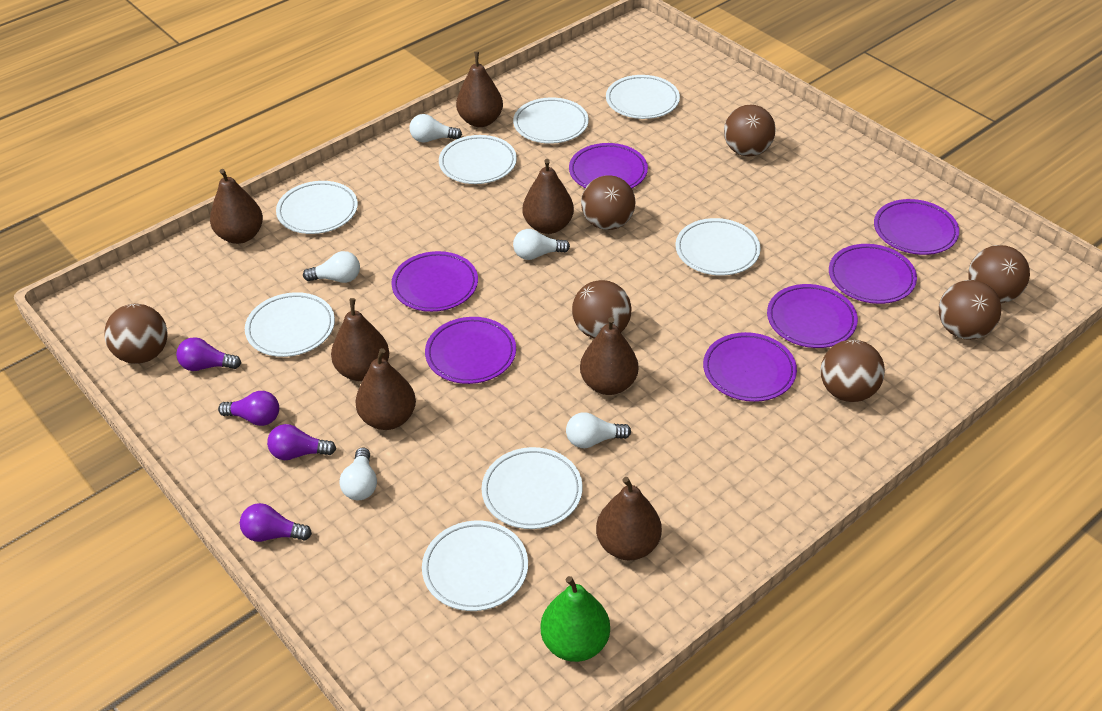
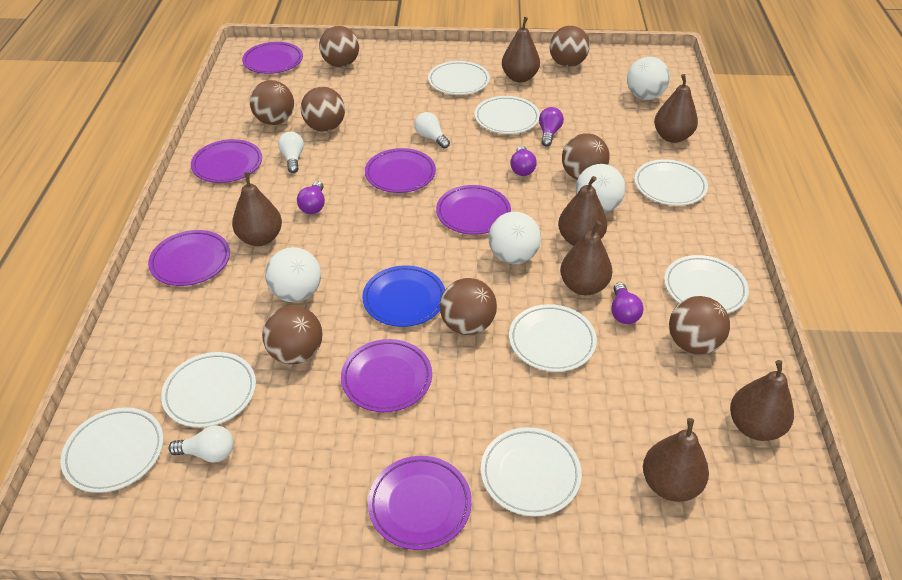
blue plate: none = 0 -> [362,266,445,327] = 1
brown ball: [104,304,167,364] [572,280,631,338] [581,175,636,230] [724,105,776,157] [820,340,885,402] [939,280,1001,340] [968,245,1030,303] = 7 -> [250,80,294,125] [262,305,322,364] [301,87,345,132] [319,26,359,67] [440,278,497,335] [550,26,590,67] [562,133,610,180] [669,296,730,354] = 8
green pear: [541,576,610,662] = 1 -> none = 0
white ball: none = 0 -> [265,247,321,302] [489,212,541,264] [575,164,626,213] [627,57,670,100] = 4
white light bulb: [303,251,360,283] [340,447,377,501] [409,114,462,143] [513,229,570,260] [566,412,631,448] = 5 -> [169,425,234,463] [278,132,304,173] [414,112,450,149] = 3

